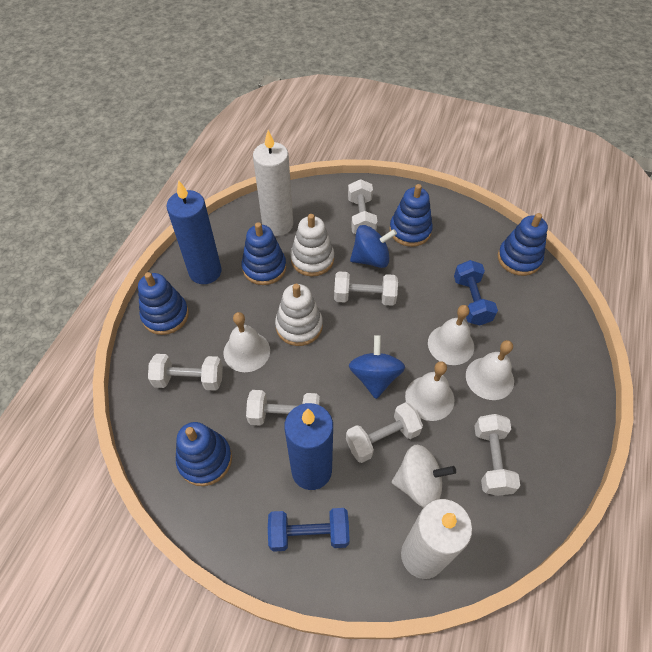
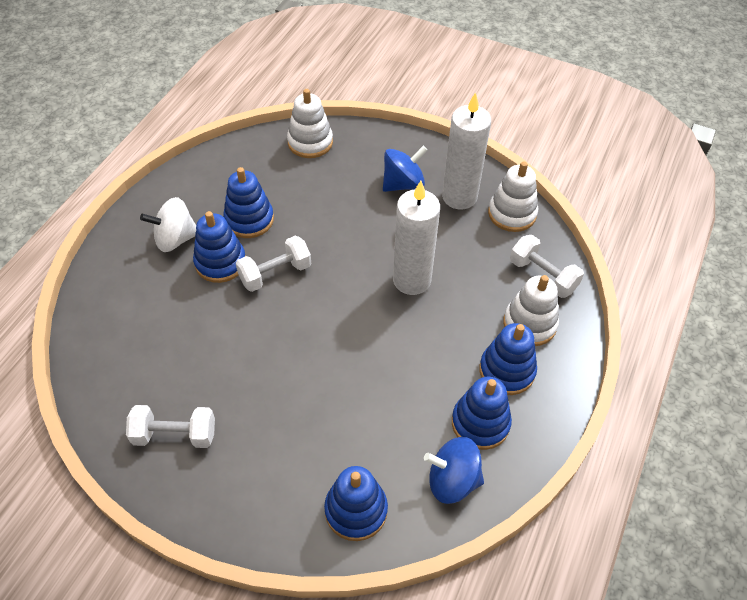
blue candle: [166,180,222,284] [284,403,333,490] = 2 -> none = 0
blue dumbbell: [268,508,350,552] [454,260,498,325] = 2 -> none = 0
white bell: [224,312,270,372] [405,361,454,421] [428,305,474,365] [466,340,514,400] = 4 -> none = 0
white dumbbell: [148,354,223,391] [246,390,320,426] [334,271,398,306] [346,402,423,463] [348,179,378,234] [474,414,520,496] = 6 -> [126,405,215,448] [236,236,311,292] [510,235,584,298] = 3
white stacking toy: [275,284,323,346] [290,214,334,276] = 2 -> [287,89,333,158] [488,161,538,232] [503,275,559,346] = 3

